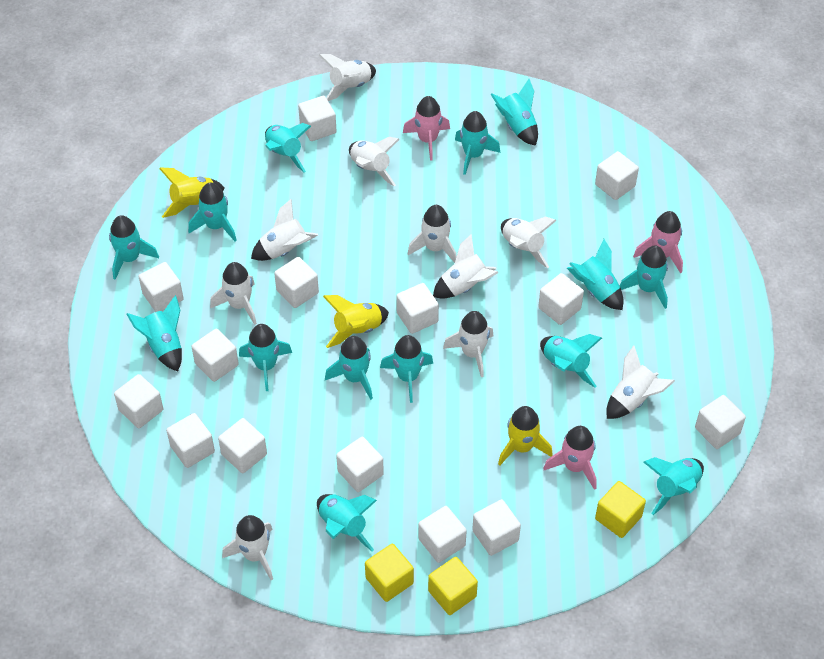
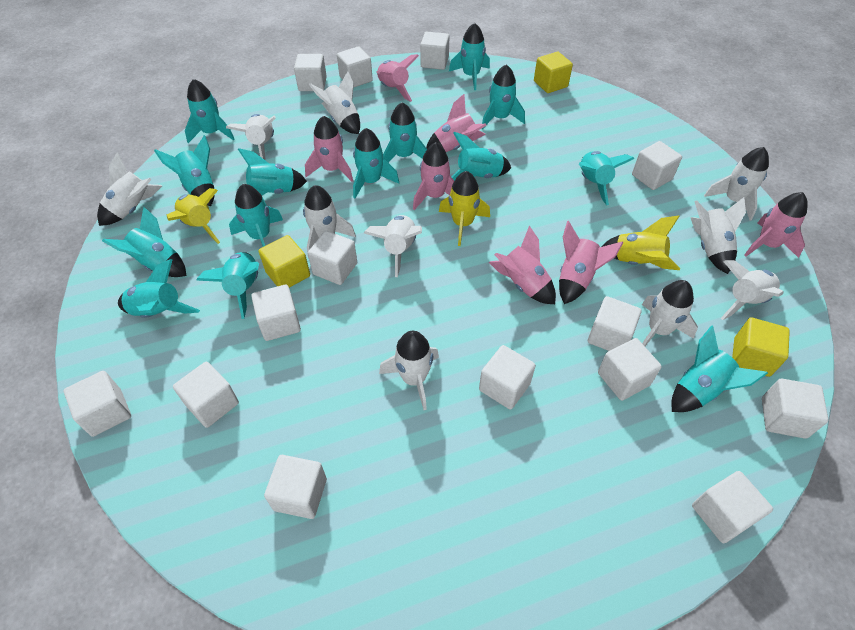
pink rocket: [403,96,450,161] [543,426,597,490] [633,211,683,273] = 3 -> [305,116,353,182] [377,54,419,102] [413,142,454,210] [426,94,487,152] [489,225,556,304] [559,221,623,304] [744,192,808,258] = 7

